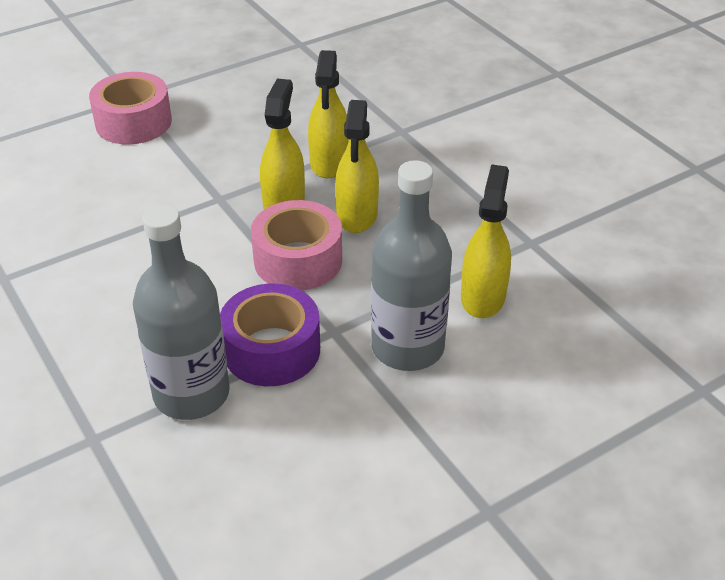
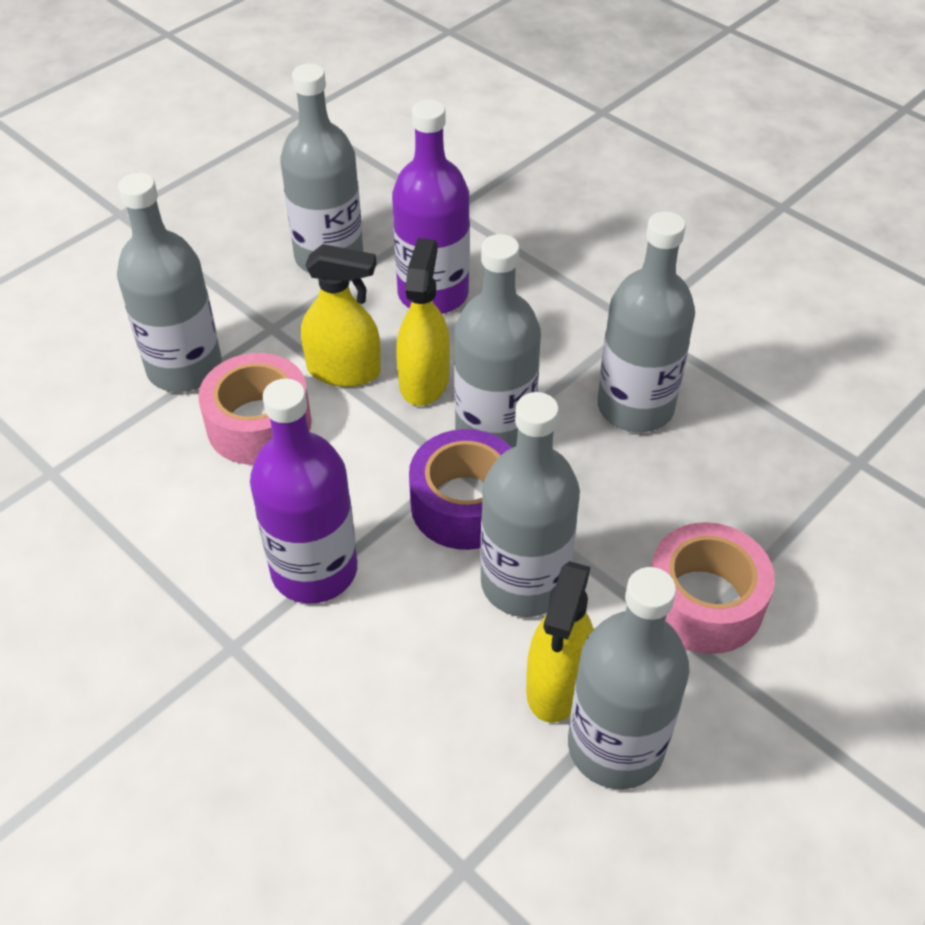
grey bottle: [133,205,230,420] [371,160,452,371] = 2 -> [117,173,222,392] [280,64,363,273] [454,234,541,448] [480,392,580,617] [568,567,690,789] [597,211,695,432] = 6
purple bottle: none = 0 -> [250,379,357,603] [392,99,470,314] = 2
yellow spray bottle: [260,79,305,209] [308,50,349,178] [335,100,379,233] [461,164,511,318] = 4 -> [301,244,381,387] [396,238,450,406] [526,561,594,723] = 3

